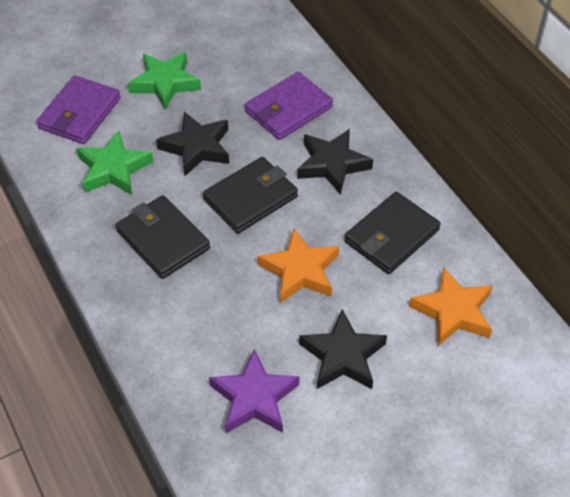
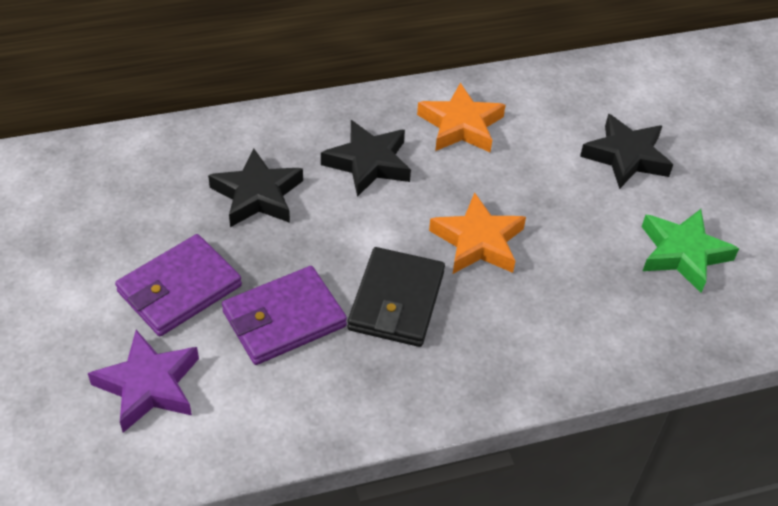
black wallet: [115,195,210,279] [203,157,298,234] [344,192,441,274] = 3 -> [348,247,445,347] = 1
green star: [76,130,153,195] [128,52,201,110] = 2 -> [642,209,739,293] = 1

